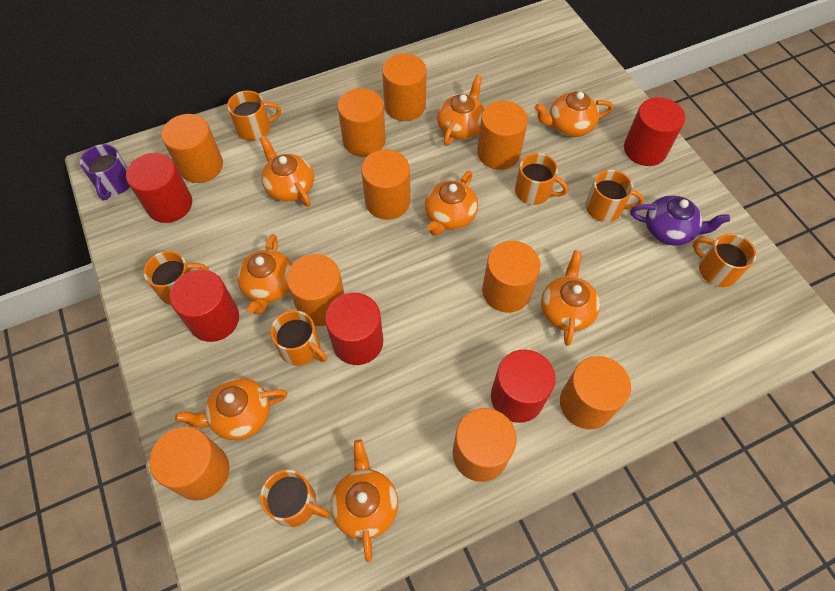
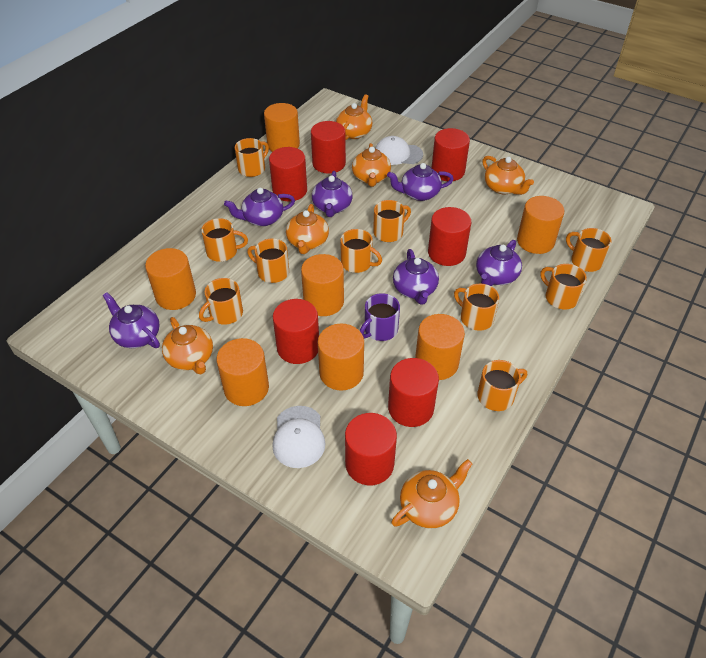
orange cylinder: [149,427,230,500] [162,114,223,183] [286,254,345,326] [338,88,386,157] [361,150,411,220] [382,54,426,121] [453,408,517,482] [477,101,528,170] [482,241,541,313] [560,356,631,429] = 10 -> [145,248,196,310] [216,338,269,406] [264,103,300,152] [301,254,344,316] [318,324,364,391] [415,314,465,380] [517,196,564,254] = 7
orange mug: [144,251,209,305] [227,90,281,141] [260,470,330,527] [271,310,327,366] [515,153,568,205] [586,170,644,222] [693,233,756,287] = 7 -> [199,278,243,325] [201,218,248,262] [235,138,269,177] [247,238,289,283] [340,229,382,273] [373,200,411,242] [454,284,499,331] [477,360,527,411] [541,264,587,309] [566,228,611,272] = 10
orange teapot: [175,378,288,440] [237,234,292,314] [259,136,314,207] [331,439,398,562] [425,171,478,236] [437,75,484,146] [535,91,613,137] [541,250,600,346] = 8 -> [162,317,213,374] [286,204,329,254] [336,94,372,140] [352,143,391,187] [391,459,472,529] [482,156,534,195] = 6
purple teapot: [630,195,730,246] = 1 -> [103,292,160,348] [224,188,295,226] [312,171,353,217] [387,163,454,201] [393,249,439,305] [476,240,522,286] = 6
red cylinder: [126,153,192,223] [170,270,239,342] [325,293,383,365] [491,350,555,423] [624,97,685,166] = 5 -> [269,147,307,201] [273,299,319,364] [311,121,346,174] [345,413,397,485] [388,358,439,427] [428,207,471,266] [432,128,470,181] = 7
white cap: none = 0 -> [272,406,325,468] [375,136,423,165] = 2

